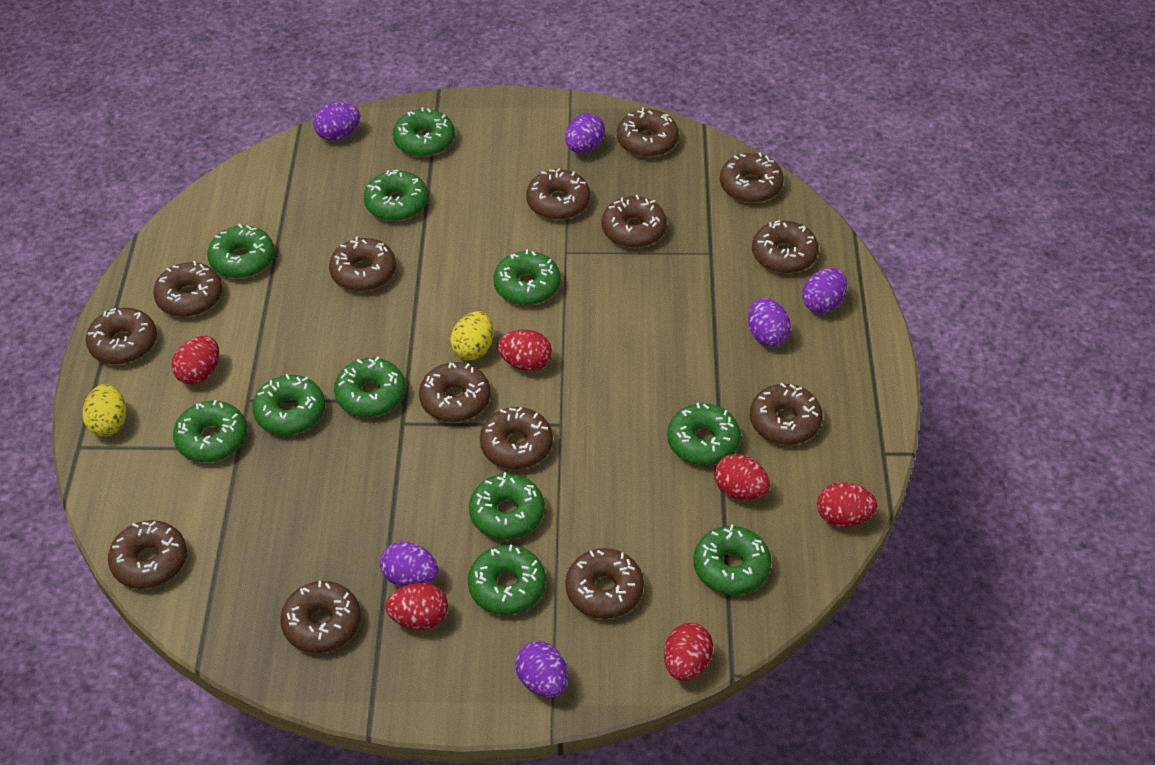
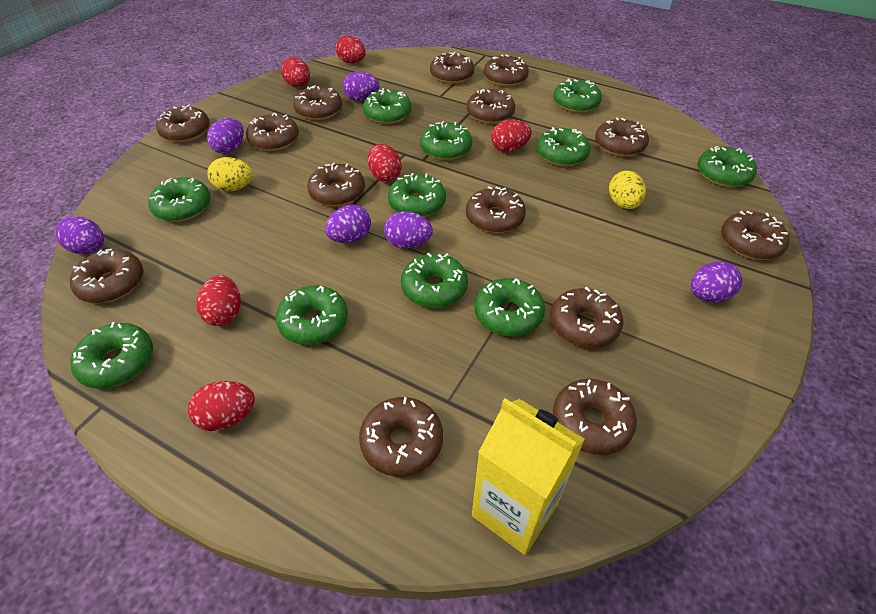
yellow carton: none = 0 -> [472,398,585,555] = 1

